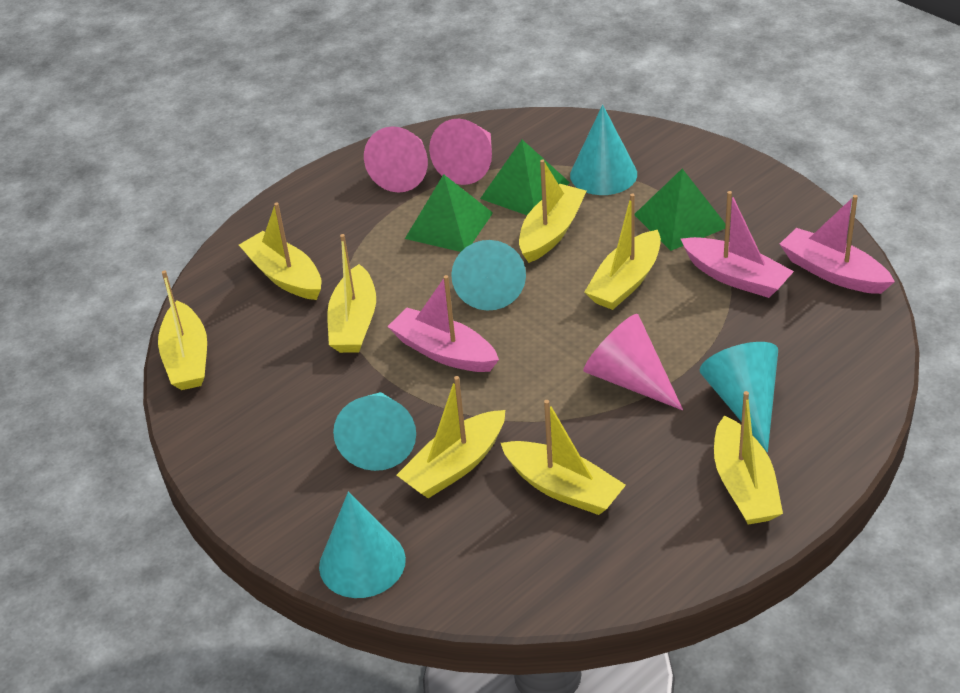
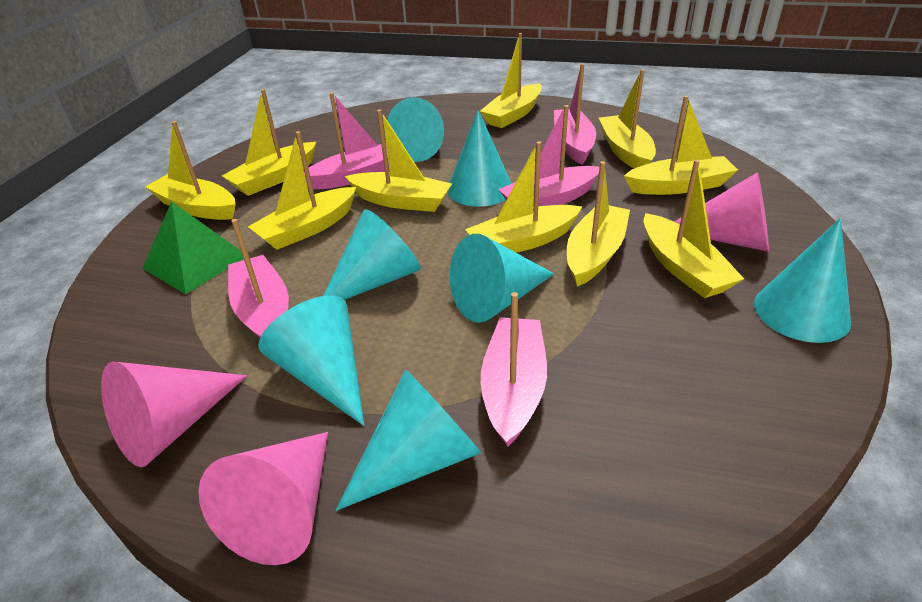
green pyramid: [405,174,493,252] [480,140,570,215] [635,169,725,251] = 3 -> [142,201,244,294] = 1
pink boat: [387,275,499,372] [681,191,794,298] [780,195,895,294] = 3 -> [228,219,289,338] [304,92,390,189] [481,292,547,447] [498,105,600,207] [554,63,596,165] = 5
turquoise cone: [319,492,406,598] [333,392,416,471] [451,240,526,311] [570,105,637,195] [700,342,778,452] = 5 -> [258,295,364,426] [323,209,421,300] [336,369,481,511] [387,97,444,162] [447,110,512,207] [450,234,554,323] [754,218,851,343] = 7
yellow boat: [158,270,207,390] [239,202,321,300] [327,234,376,353] [397,376,505,498] [501,400,626,515] [519,159,587,263] [584,193,661,310] [714,391,783,525] = 8 -> [145,121,236,220] [222,89,316,196] [248,131,356,250] [345,110,452,212] [465,141,582,253] [480,33,542,128] [567,161,630,287] [599,69,656,169] [624,96,738,195] [644,159,744,298] = 10

